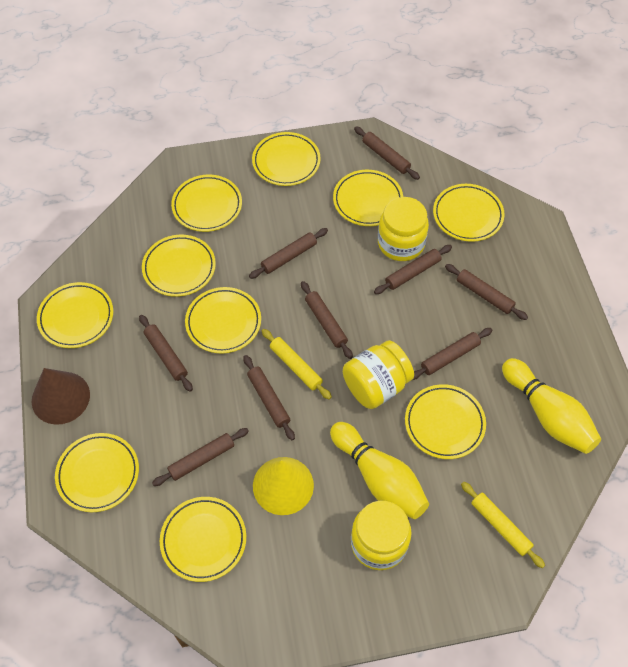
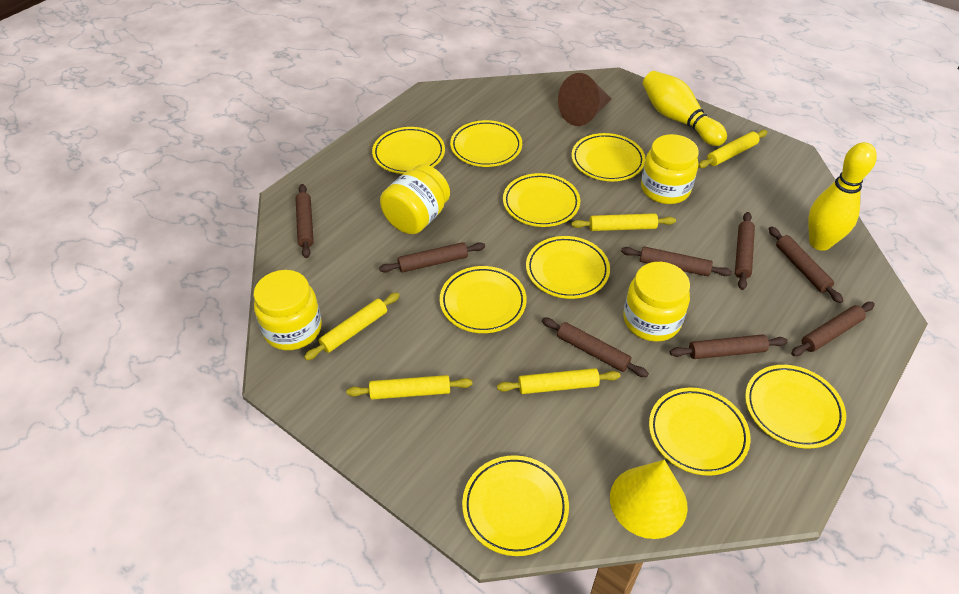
brown rolling pin: [139,315,193,392] [152,428,249,486] [243,355,295,440] [249,228,328,279] [301,281,353,359] [354,126,420,180] [374,245,452,294] [412,328,492,380] [445,264,528,320] = 9 -> [296,184,314,258] [379,242,485,273] [542,318,649,377] [621,246,732,277] [670,334,788,359] [735,212,755,290] [769,226,843,303] [791,302,875,356] = 8
yellow jar: [343,340,414,409] [351,501,412,570] [378,197,429,261] = 3 -> [254,270,322,350] [380,164,450,234] [623,262,690,342] [641,134,699,204] = 4
yellow plate: [37,282,113,348] [55,433,139,512] [142,235,216,297] [160,497,246,582] [171,175,242,232] [185,287,261,353] [252,132,321,186] [333,170,403,226] [405,384,486,459] [433,184,505,242] = 10 -> [372,127,445,174] [440,266,527,333] [450,120,522,167] [462,455,569,556] [503,173,580,227] [526,236,610,299] [572,133,645,181] [649,388,751,476] [745,365,846,449] = 9
yellow rolling pin: [262,329,332,400] [461,482,545,568] = 2 -> [304,292,400,360] [347,375,472,400] [497,368,620,394] [571,213,676,231] [698,130,768,168] = 5

